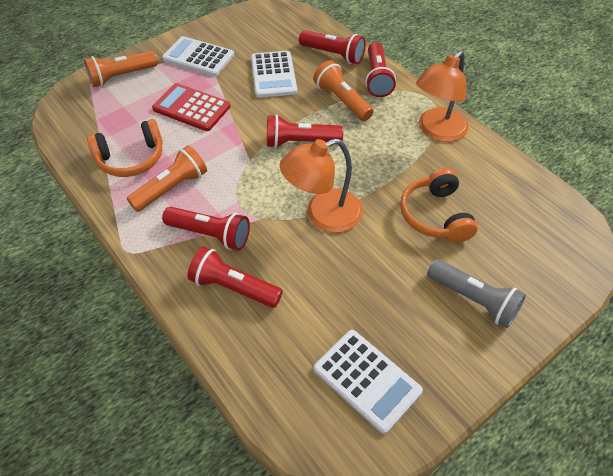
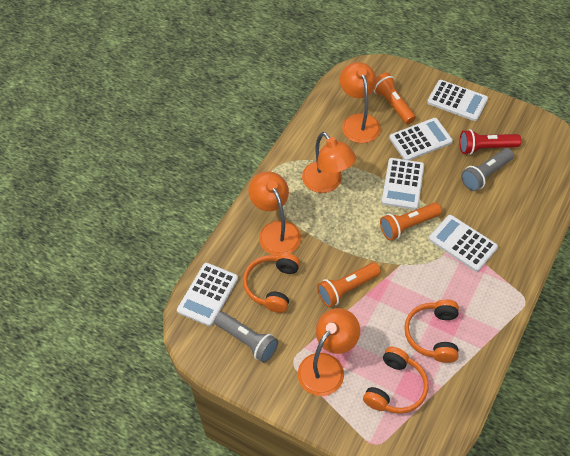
grey flashlight: [427,259,526,328] = 1 -> [214,312,278,363] [461,148,514,191] = 2
orange headphones: [87,119,163,177] [400,168,478,242] = 2 -> [243,253,300,313] [363,346,428,414] [404,299,459,363] = 3
orange lamp: [279,139,363,233] [416,51,469,142] = 2 -> [248,171,301,256] [298,308,360,396] [302,132,356,193] [340,62,381,143] = 4
red calculator: [152,83,231,131] = 1 -> none = 0
red flashlight: [162,207,250,251] [188,246,283,308] [267,114,343,148] [299,30,366,64] [365,42,396,97] = 5 -> [460,129,521,155] = 1
white calculator: [162,36,234,76] [251,51,297,98] [314,330,423,434] = 3 -> [177,263,238,326] [382,158,424,210] [389,118,453,160] [427,80,488,121] [429,215,498,272] = 5

